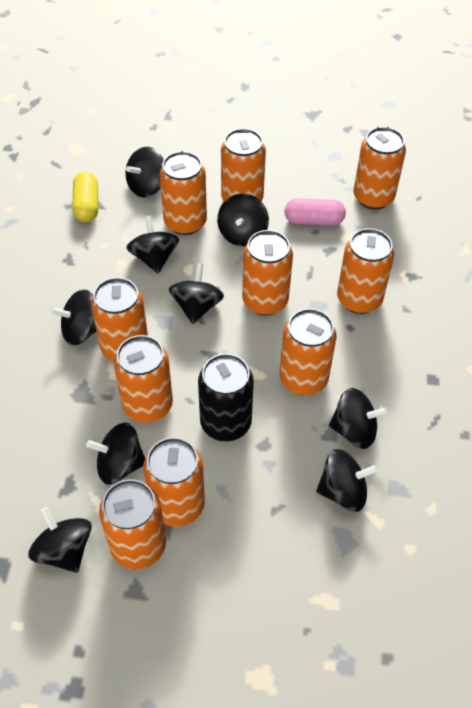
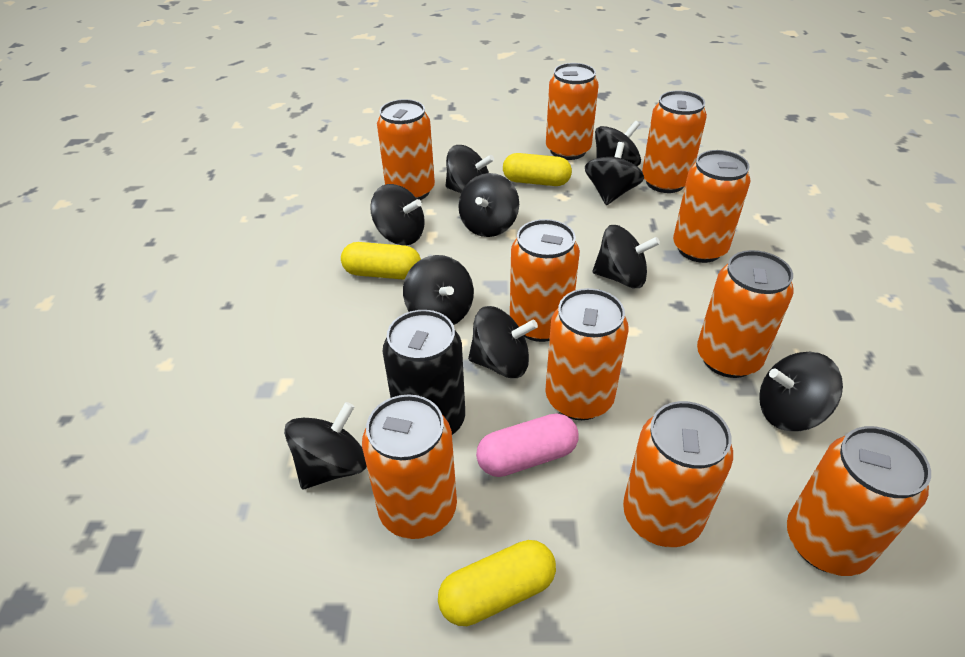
black spinning top: [28,507,92,573] [51,289,96,345] [86,423,145,485] [125,147,164,197] [126,215,179,274] [169,263,224,324] [217,194,269,246] [316,449,378,512] [329,388,388,449] = 9 -> [284,402,367,489] [370,184,425,245] [403,255,474,325] [445,145,494,193] [458,173,519,237] [468,306,538,378] [585,142,644,205] [593,225,660,288] [595,120,641,166] [759,352,843,431] = 10
yellow capsule: [72,172,98,222] = 1 -> [341,242,421,280] [438,540,556,626] [503,153,572,186] = 3

